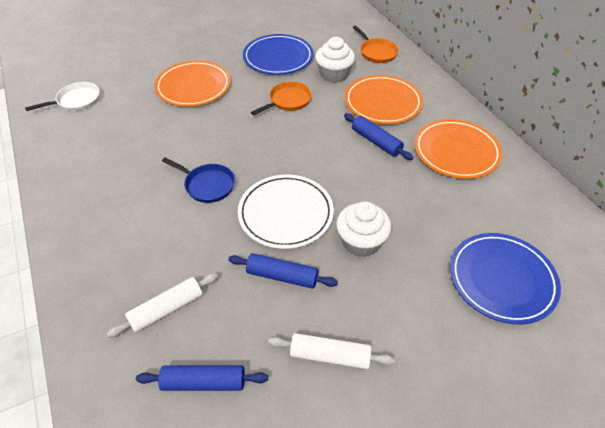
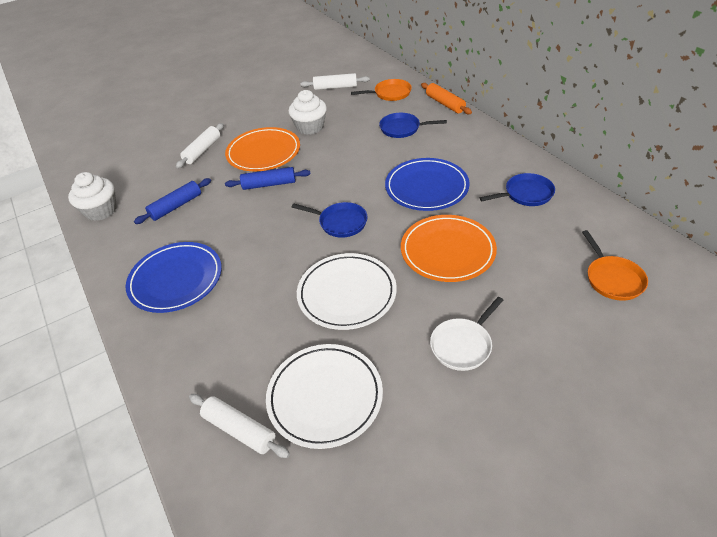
blue pan: [162,157,235,203] = 1 -> [292,202,367,238] [379,113,447,138] [480,173,555,206] = 3
blue rolling pin: [136,365,268,391] [228,253,338,289] [344,113,413,160] = 3 -> [134,178,211,224] [225,167,310,190] = 2
orange plate: [154,61,231,107] [345,75,423,124] [414,119,502,179] = 3 -> [225,127,300,171] [401,215,497,282] = 2
orange rolling pin: none = 0 -> [421,83,472,114] = 1
white plate: [238,175,334,249] = 1 -> [266,344,383,449] [297,253,397,330] = 2
white rolling pin: [107,273,218,338] [268,333,395,369] = 2 -> [176,123,224,168] [189,394,290,458] [300,73,370,90] = 3

